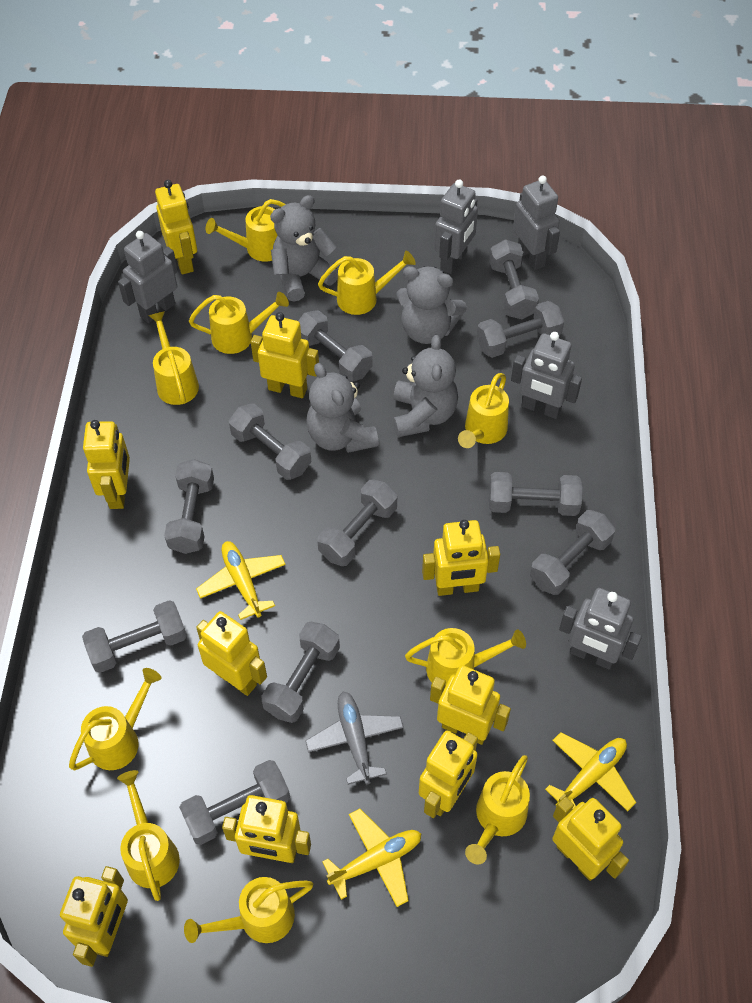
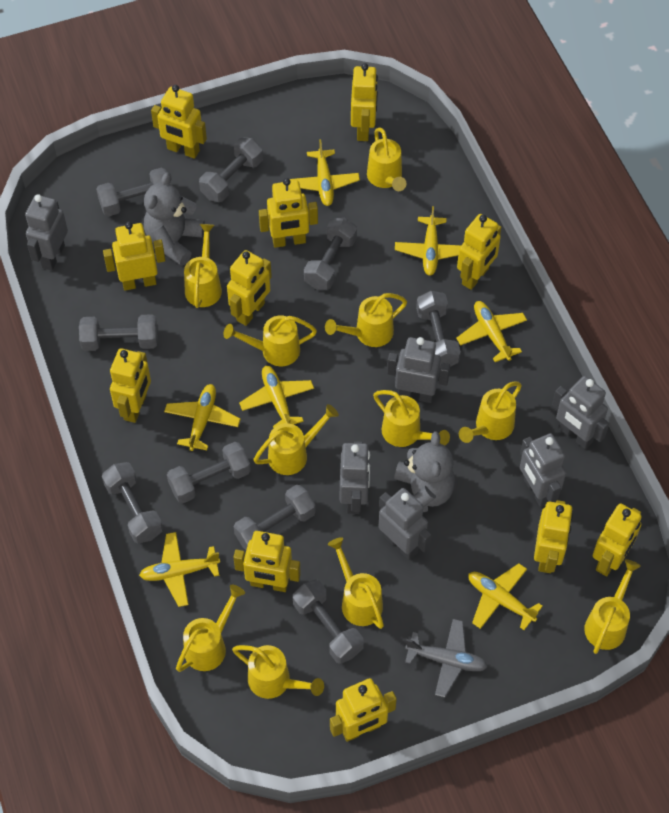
grey dumbbell: [82,600,187,673] [164,459,214,554] [179,760,290,845] [229,403,311,480] [261,622,340,723] [298,310,372,382] [317,479,397,566] [477,301,564,358] [489,239,539,319] [489,472,582,516] [530,510,615,595] = 11 -> [79,314,158,351] [96,167,172,217] [102,462,163,543] [167,442,251,503] [199,137,263,202] [234,485,316,550] [293,579,364,664] [304,218,357,290] [416,291,461,367] = 9
grey robot: [118,231,178,323] [434,179,478,274] [511,332,582,419] [513,175,560,270] [559,588,642,669] = 5 -> [25,194,68,271] [340,441,370,514] [379,488,432,560] [387,337,450,403] [520,433,566,507] [552,376,609,449] = 6
grey teddy bear: [270,195,338,302] [307,363,379,453] [393,335,458,437] [396,266,467,344] = 4 -> [144,173,205,266] [394,432,455,512] = 2
yellow plane: [196,541,286,620] [322,809,421,907] [545,732,636,811] = 3 -> [139,532,220,607] [164,384,241,451] [239,366,314,428] [290,139,360,206] [395,206,461,276] [456,301,527,362] [469,564,543,630] = 7
yellow robot: [60,866,128,967] [83,420,130,509] [155,180,197,274] [196,611,267,696] [222,795,311,863] [251,312,319,398] [419,730,478,818] [422,520,500,596] [430,665,511,745] [552,797,629,881] = 10 -> [103,222,165,291] [110,348,151,423] [151,85,207,159] [227,250,272,326] [233,531,301,592] [259,178,318,248] [330,678,397,742] [351,63,378,141] [457,214,501,290] [534,500,573,573] [592,503,642,577] = 11
yellow watering can: [69,668,162,770] [117,770,180,901] [148,311,199,405] [184,877,313,943] [189,292,289,354] [206,199,285,262] [318,251,416,315] [405,628,526,686] [458,373,509,448] [465,755,530,865] = 10 -> [176,585,245,672] [184,224,222,308] [224,315,317,366] [232,645,324,699] [253,404,339,475] [325,293,407,347] [328,537,384,629] [367,128,406,191] [373,390,450,447] [459,382,522,443] [584,559,641,654] = 11

